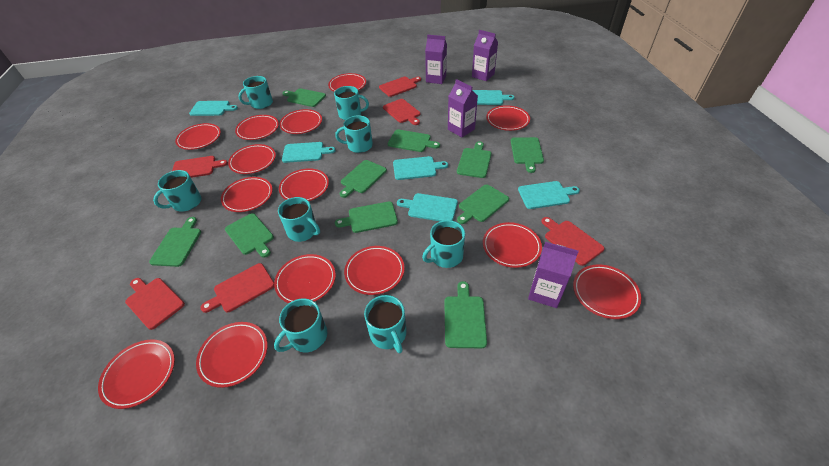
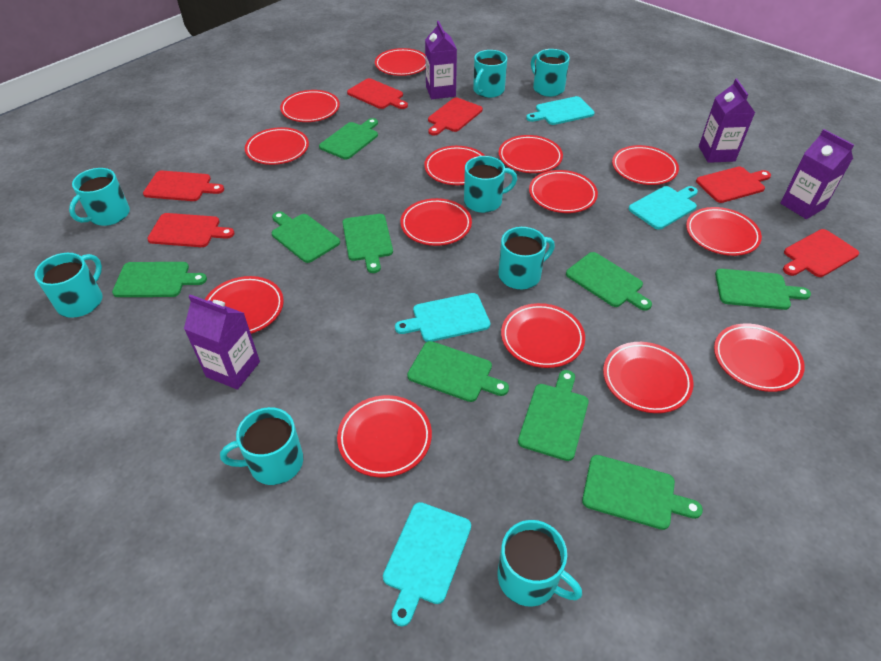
green cutting board: [149,217,201,267] [225,213,274,258] [283,88,326,107] [335,201,398,233] [340,160,387,198] [388,129,440,152] [444,281,487,348] [457,141,492,178] [457,184,509,224] [511,137,544,173] = 10 -> [112,262,207,297] [272,211,340,263] [319,118,378,159] [342,214,393,273] [407,341,509,402] [518,370,589,461] [566,252,652,311] [582,455,703,530] [715,269,811,310] = 9
turquoise cutting board: [189,101,238,116] [282,142,336,163] [393,156,448,180] [397,193,458,221] [472,90,514,105] [518,181,580,209] = 6 -> [383,502,471,627] [395,293,490,342] [526,96,595,125] [629,186,698,230] = 4

